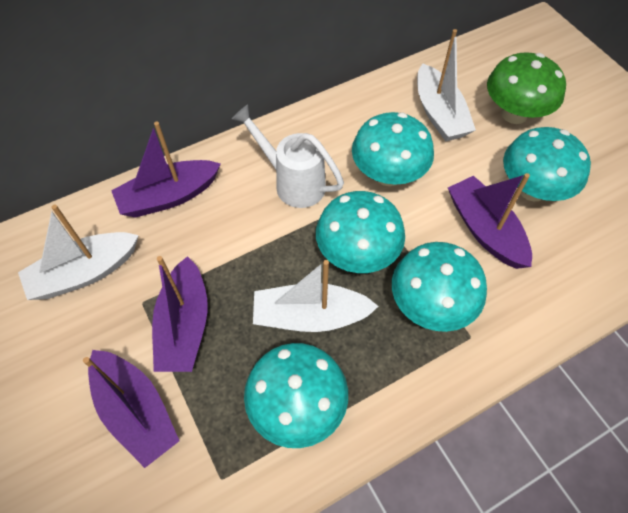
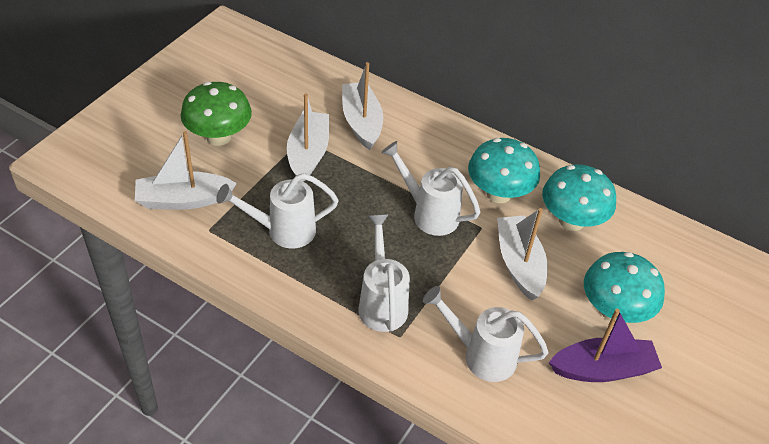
purple boat: [83,350,179,468] [111,122,221,218] [152,256,208,372] [448,173,532,269] = 4 -> [549,309,662,382] = 1
turquoise mushroom: [244,343,348,448] [316,191,405,273] [352,112,434,186] [392,242,487,332] [503,127,591,201] = 5 -> [468,138,540,203] [542,164,616,231] [584,252,665,323] = 3
white boat: [18,205,139,300] [253,260,378,332] [417,29,476,141] = 3 -> [135,131,237,210] [287,93,329,181] [342,62,383,150] [497,208,548,301] = 4
white watering can: [231,104,344,208] = 1 -> [216,173,339,248] [358,215,410,332] [381,141,481,236] [423,286,549,382] = 4

